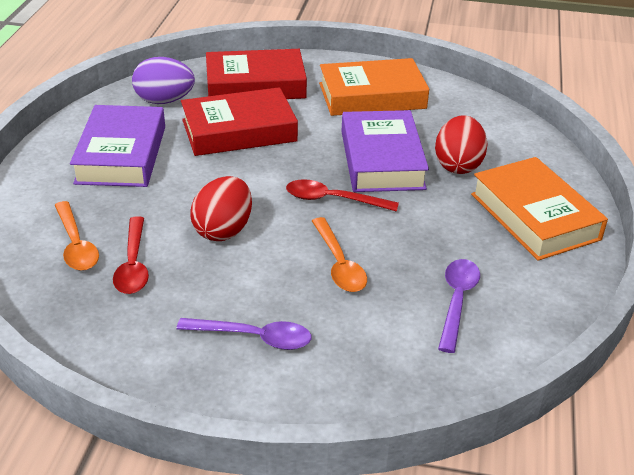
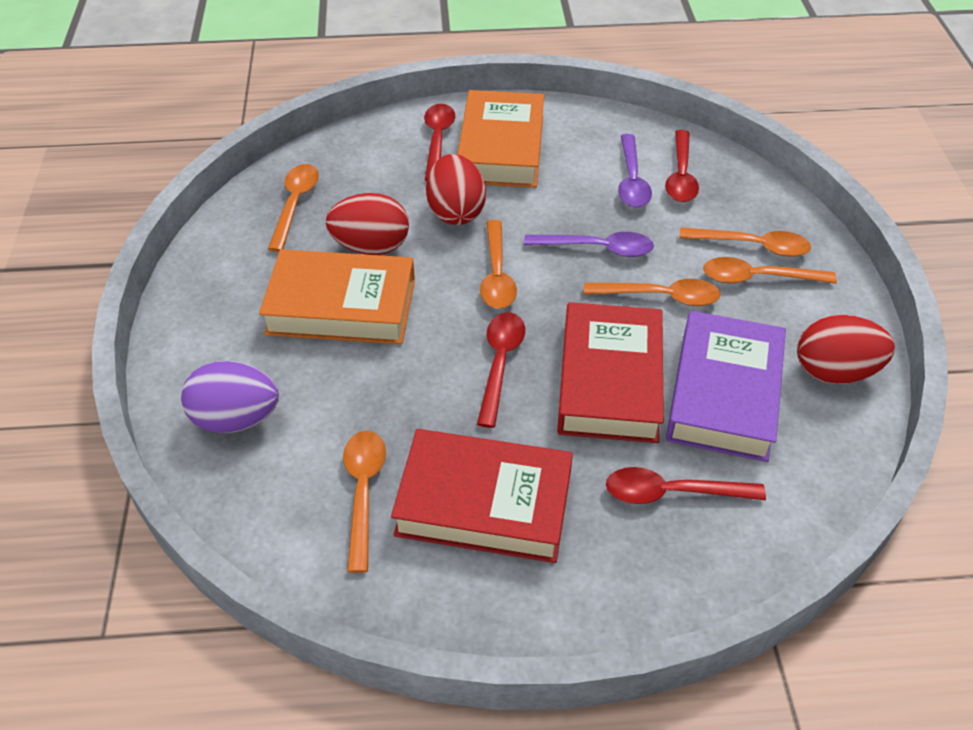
orange spoon: [55,201,99,271] [312,217,367,292] = 2 -> [268,164,319,252] [343,431,386,573] [480,220,517,309] [584,279,720,306] [679,227,811,257] [703,257,837,284] = 6
purple book: [70,105,165,187] [341,110,429,192] = 2 -> [666,311,786,462] = 1
red egg: [191,176,252,241] [435,115,488,174] = 2 -> [326,193,409,255] [426,154,486,225] [797,315,895,384] = 3
red spoon: [113,216,149,294] [286,179,399,212] = 2 -> [424,104,455,181] [477,312,525,428] [606,467,766,504] [665,130,699,202] = 4

